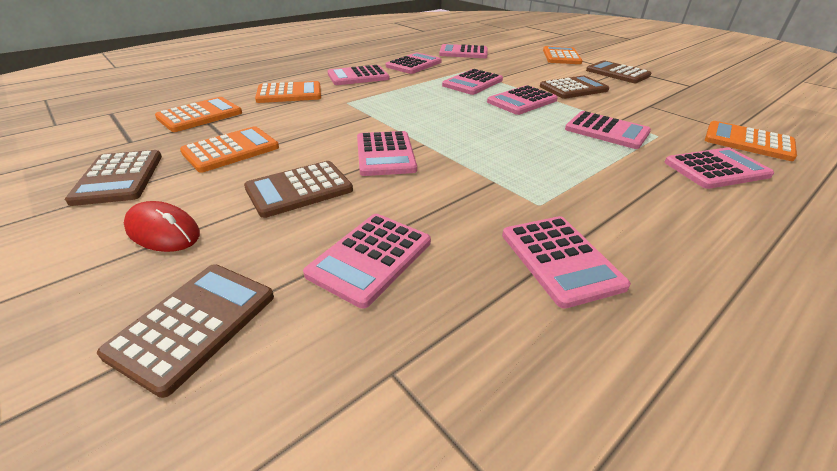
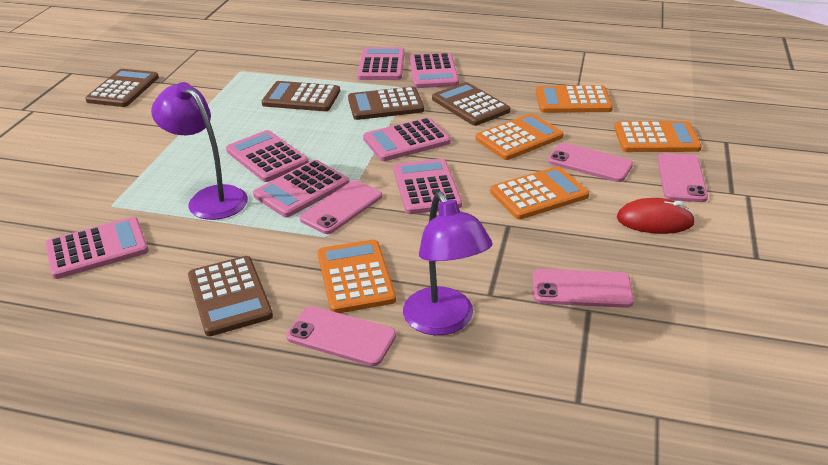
pink calculator: [303,214,431,308] [328,65,389,85] [357,131,417,176] [386,52,442,74] [439,44,488,58] [442,69,503,95] [487,85,558,115] [502,216,631,309] [565,111,651,149] [665,147,774,189] = 10 -> [45,217,149,279] [226,130,309,182] [253,160,349,218] [357,47,405,80] [363,117,451,161] [393,159,462,214] [409,53,459,88] = 7
pink phone: none = 0 -> [286,306,396,366] [300,180,382,234] [533,269,634,308] [548,143,633,182] [658,153,708,202] = 5
purple lamp: none = 0 -> [151,82,248,220] [403,192,493,335] = 2

